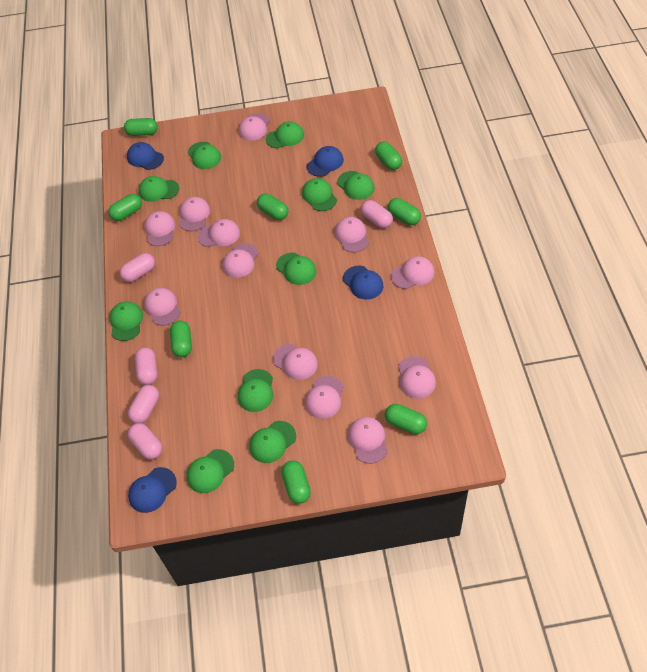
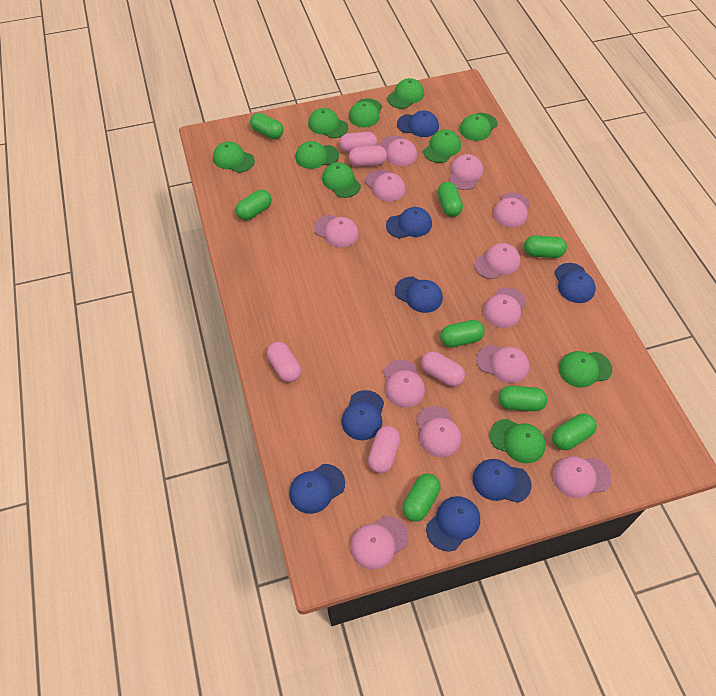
blue cap: [127,142,164,170] [128,467,177,513] [307,146,344,177] [343,266,383,300] = 4 -> [289,464,345,514] [341,390,384,440] [386,207,432,239] [395,277,443,313] [397,111,439,137] [426,496,480,552] [473,459,532,503] [555,263,596,303] = 8

